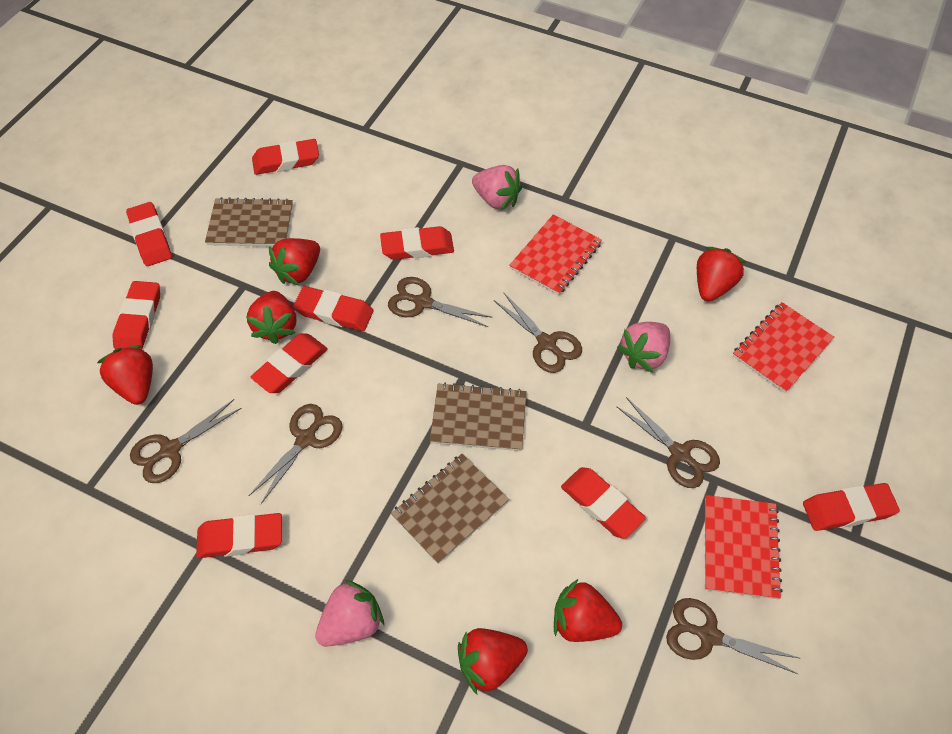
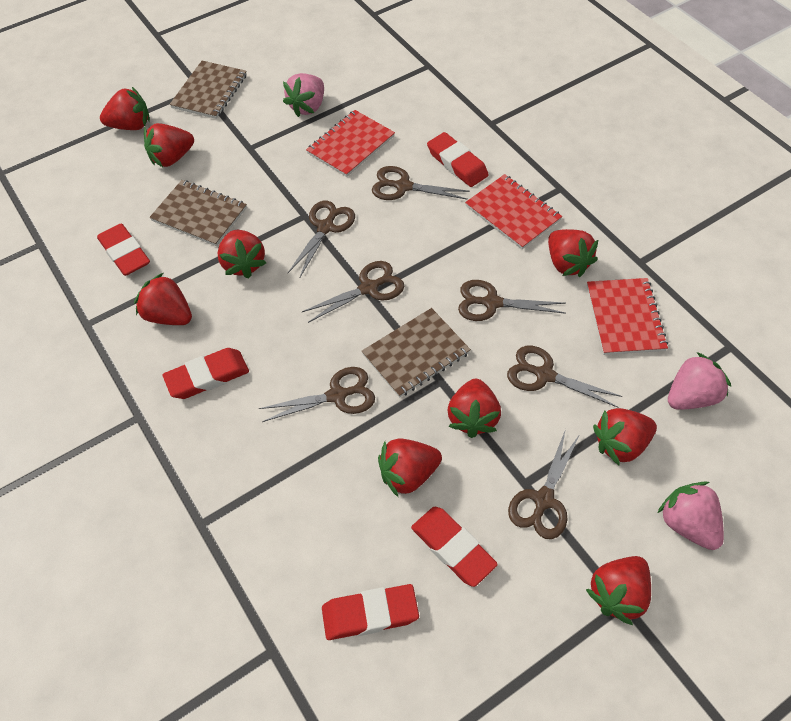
brown scissors: [130,399,242,483] [249,404,343,504] [388,277,493,327] [494,293,582,373] [616,397,720,488] [666,598,799,674] = 6 -> [259,367,375,422] [288,201,355,277] [302,261,404,323] [372,166,470,200] [458,280,566,321] [507,346,622,408] [508,429,580,539] = 7
red eraser: [112,281,160,350] [126,202,172,266] [196,513,282,558] [251,333,328,393] [252,139,319,175] [293,286,374,331] [380,226,454,260] [561,467,646,539] [803,483,900,531] = 9 -> [97,224,150,276] [163,348,249,399] [322,584,419,640] [411,507,498,587] [427,132,489,187] = 5
red strawberry: [97,345,153,405] [246,291,296,344] [269,238,320,285] [458,628,528,695] [554,579,622,642] [697,247,746,301] = 6 -> [100,87,150,130] [134,273,192,325] [144,123,194,167] [217,230,266,279] [378,439,442,498] [447,379,501,438] [548,229,599,277] [586,556,651,625] [593,408,657,465] = 9

